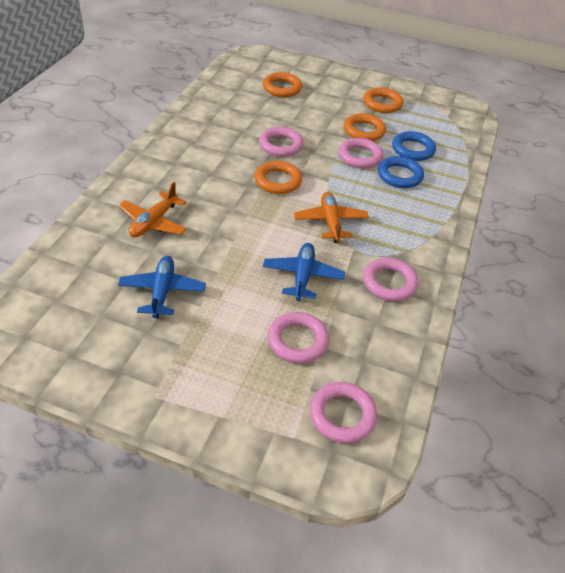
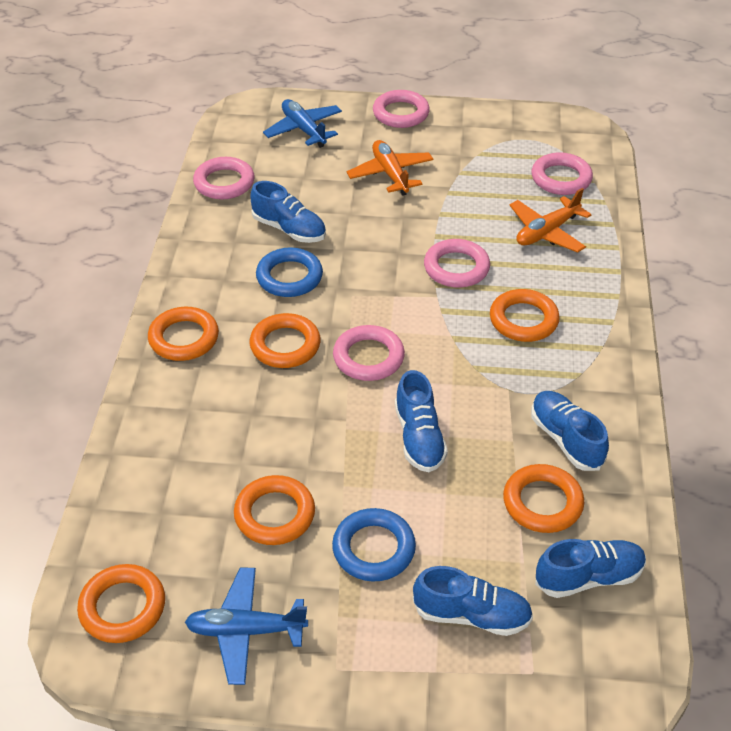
blue shoe: none = 0 -> [251,181,326,243] [395,370,448,472] [413,566,533,636] [531,391,609,471] [535,539,646,598] = 5
orange ring: [255,161,302,194] [263,72,302,97] [344,113,386,141] [363,87,403,113] = 4 -> [77,564,165,643] [148,307,219,361] [234,475,315,545] [249,313,321,368] [490,289,560,342] [503,464,584,533] = 6

